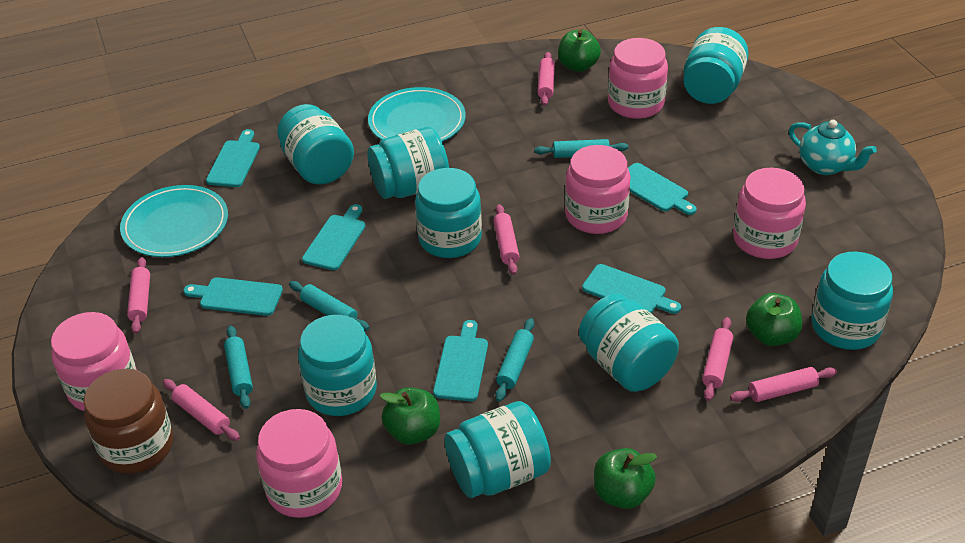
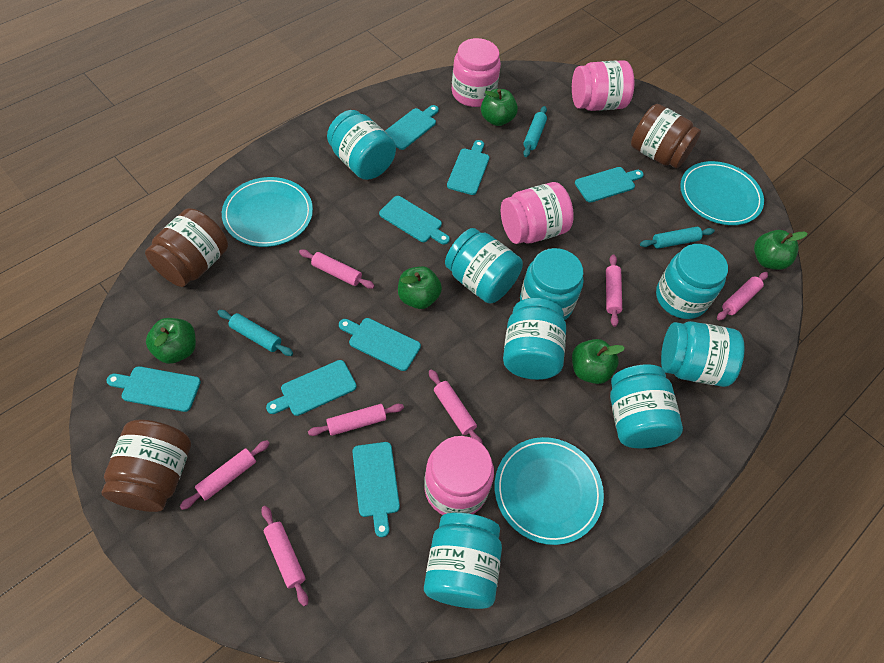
brown jar: [84,369,173,474] = 1 -> [102,419,191,512] [145,208,228,287] [631,104,701,169] = 3
green apple: [380,387,440,445] [558,30,601,72] [594,448,657,509] [746,293,802,346] = 4 -> [146,318,196,364] [398,266,442,309] [481,89,518,126] [572,339,625,384] [754,230,808,270] = 5
pink jar: [51,312,137,411] [256,409,342,518] [565,145,631,234] [608,38,668,119] [733,168,806,259] = 5 -> [424,436,494,515] [452,38,501,107] [501,182,574,244] [572,60,634,111] = 4
pink rolling pin: [127,257,150,334] [163,379,240,441] [493,204,520,275] [537,52,555,106] [702,317,733,401] [730,367,837,402] = 6 -> [180,440,270,510] [261,506,308,606] [299,249,375,289] [308,404,404,436] [429,369,483,444] [606,254,622,327] [717,272,768,321] = 7
turquoise cutting board: [183,277,283,316] [206,129,260,187] [302,204,365,270] [433,320,488,401] [582,264,681,314] [628,163,697,215] = 6 -> [106,366,201,412] [266,360,357,416] [339,318,421,371] [352,442,400,537] [379,196,450,245] [385,105,439,150] [447,140,489,195] [575,167,644,203] = 8
turquoise plate: [120,185,228,257] [368,87,466,142] = 2 -> [222,177,313,247] [495,437,604,545] [680,161,764,225] = 3
turquoise rolling pin: [224,326,253,409] [289,281,370,331] [495,318,534,402] [534,139,628,158] = 4 -> [217,310,293,356] [523,106,547,157] [640,227,715,249] = 3
turquoise teapot: [789,120,877,175] = 1 -> none = 0

